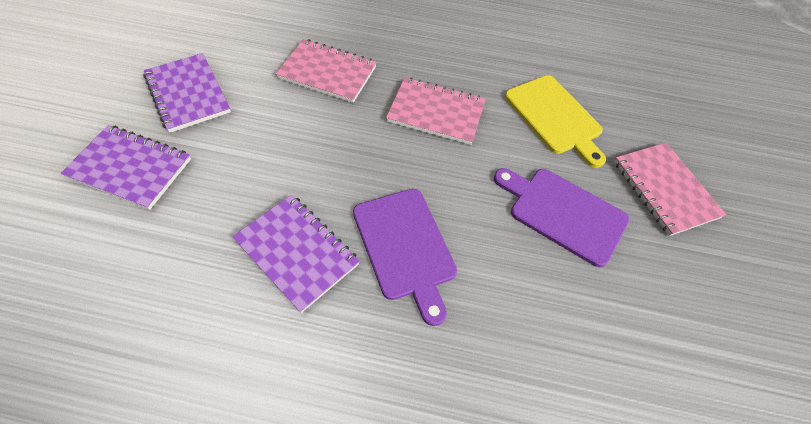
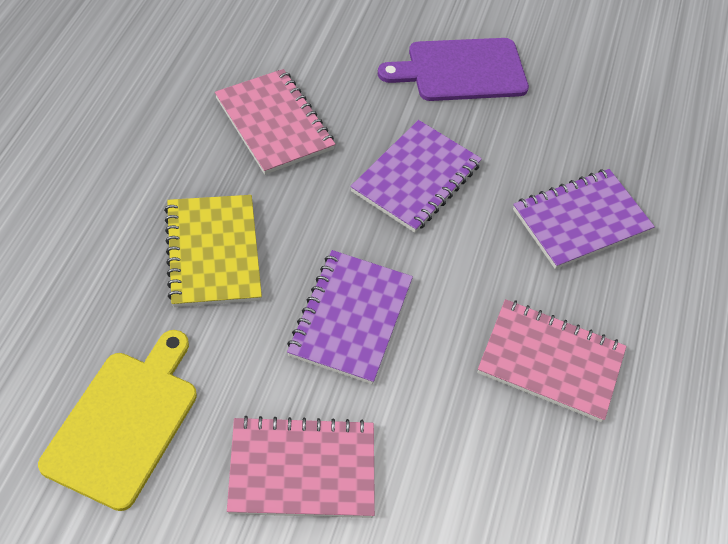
purple cutting board: [353,189,457,326] [494,168,629,267] = 2 -> [378,38,529,101] = 1
yellow notebook: none = 0 -> [164,195,262,307] = 1

